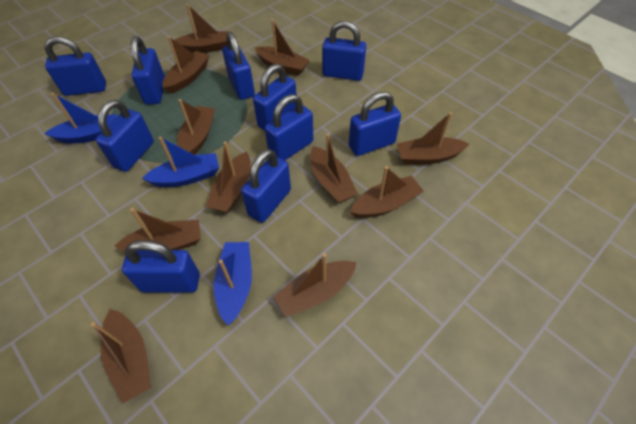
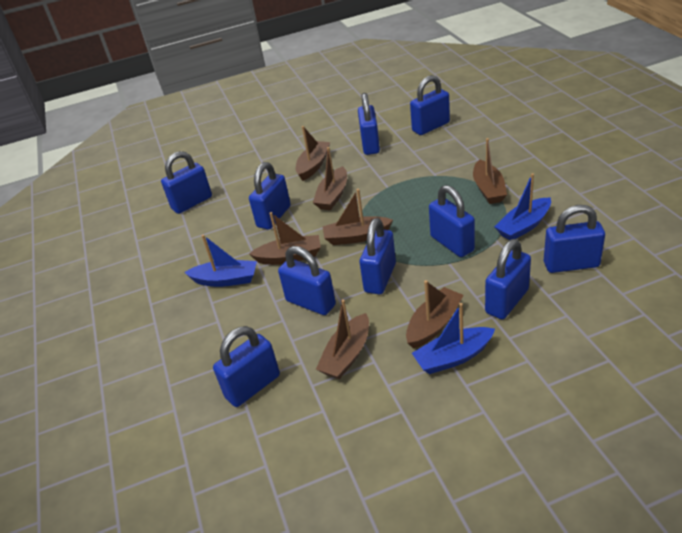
brown boat: [91,309,151,404] [114,208,201,251] [162,36,209,94] [174,4,229,53] [177,99,215,155] [206,142,250,213] [255,19,310,76] [274,253,357,317] [310,134,358,203] [350,166,424,218] [397,112,469,164] = 11 -> [249,212,321,265] [296,126,330,181] [313,147,347,210] [316,299,369,379] [322,189,393,245] [406,280,464,349] [473,138,507,204] = 7

